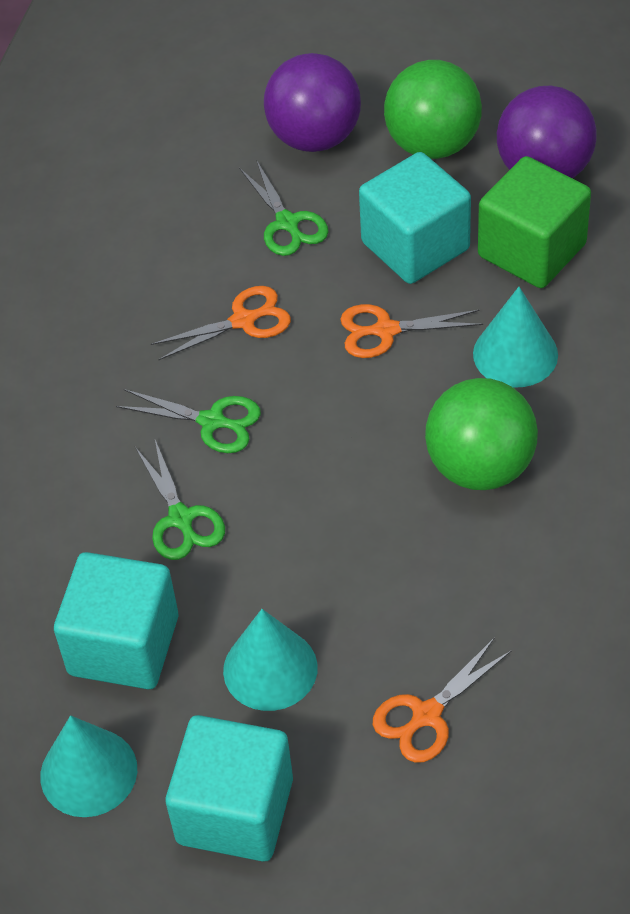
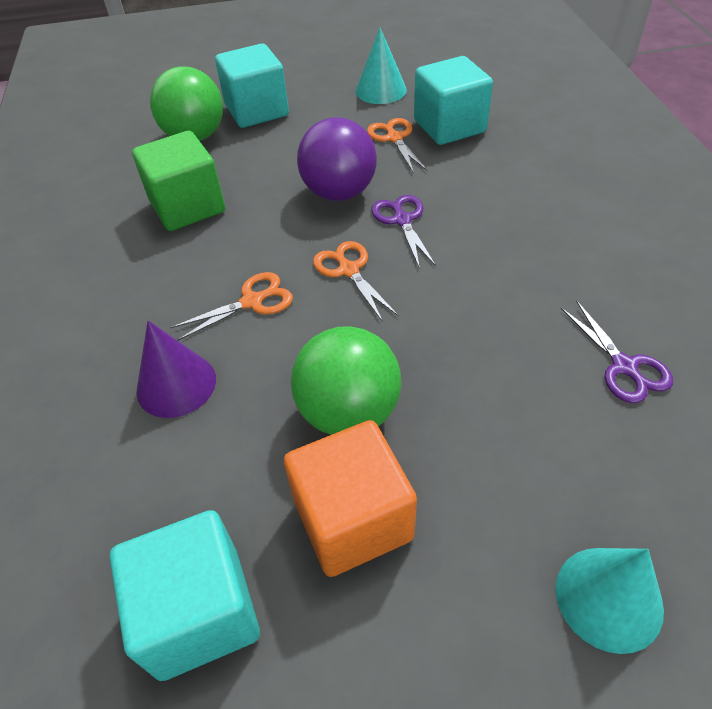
green scissors: [116,389,261,453] [135,440,225,560] [239,160,328,256] = 3 -> none = 0
orange cube: none = 0 -> [284,420,417,577] = 1
purple ball: [264,53,361,152] [497,86,597,178] = 2 -> [297,117,377,201] = 1
purple cone: none = 0 -> [136,321,216,418] = 1
purple scissors: none = 0 -> [371,195,436,269] [561,300,673,403] = 2
turquoise cone: [40,715,137,817] [223,609,318,711] [473,287,558,388] = 3 -> [355,27,407,104] [556,548,664,654] = 2

